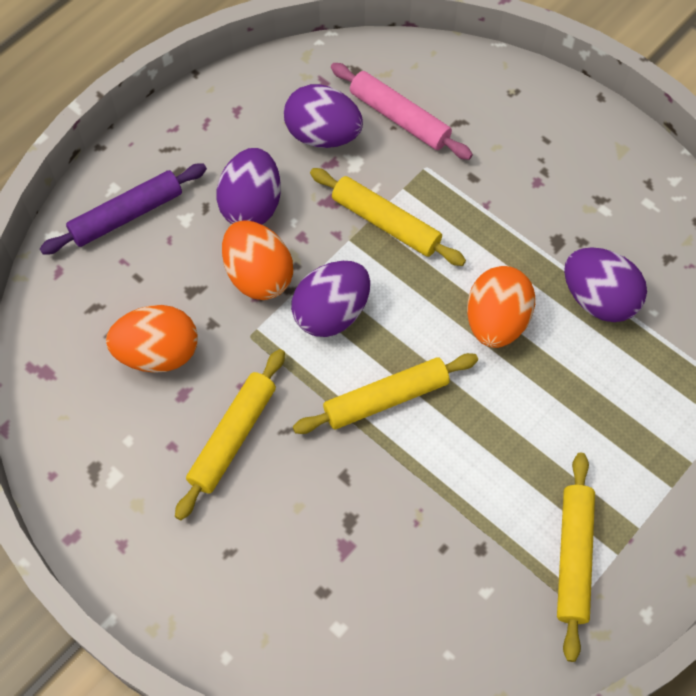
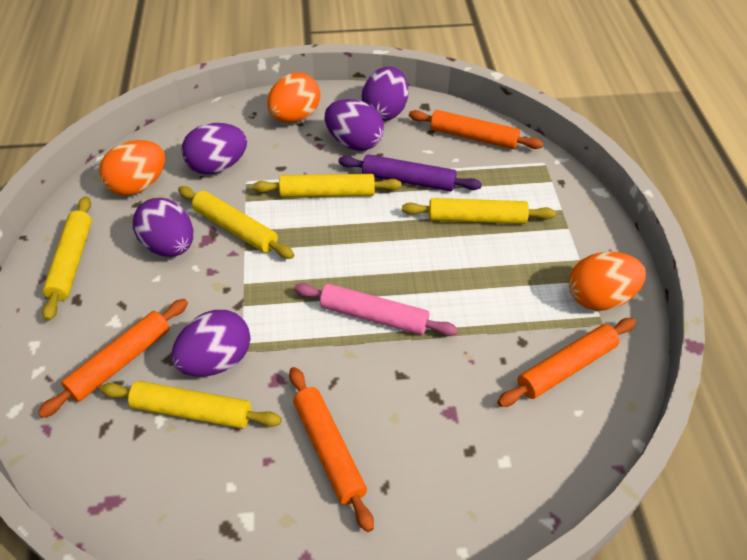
orange rolling pin: none = 0 -> [38,299,188,418] [289,367,374,532] [409,110,543,149] [497,318,636,407] = 4
purple egg: [216,148,281,225] [284,84,363,148] [291,261,370,337] [564,247,647,322] = 4 -> [133,198,193,257] [172,310,251,377] [181,123,247,175] [325,99,384,151] [362,66,409,121] = 5
yellow rolling pin: [175,349,285,520] [293,353,478,434] [310,168,466,266] [557,453,595,662] = 4 -> [42,196,92,321] [100,381,282,429] [178,186,294,259] [252,174,401,197] [402,198,556,224] = 5

